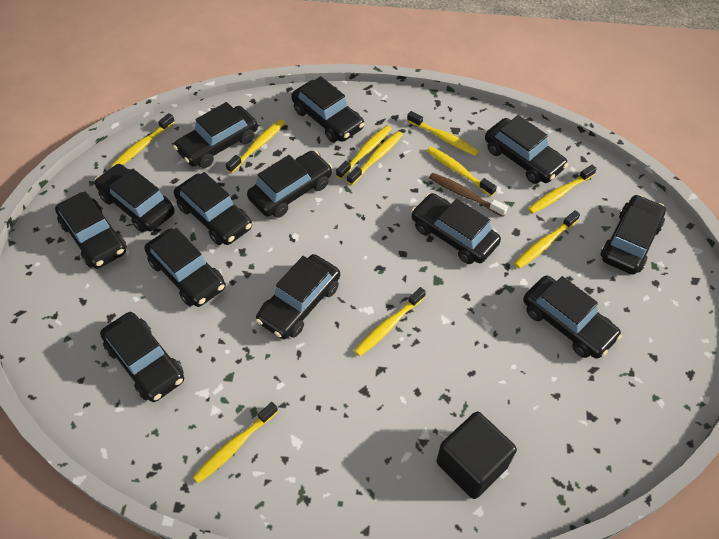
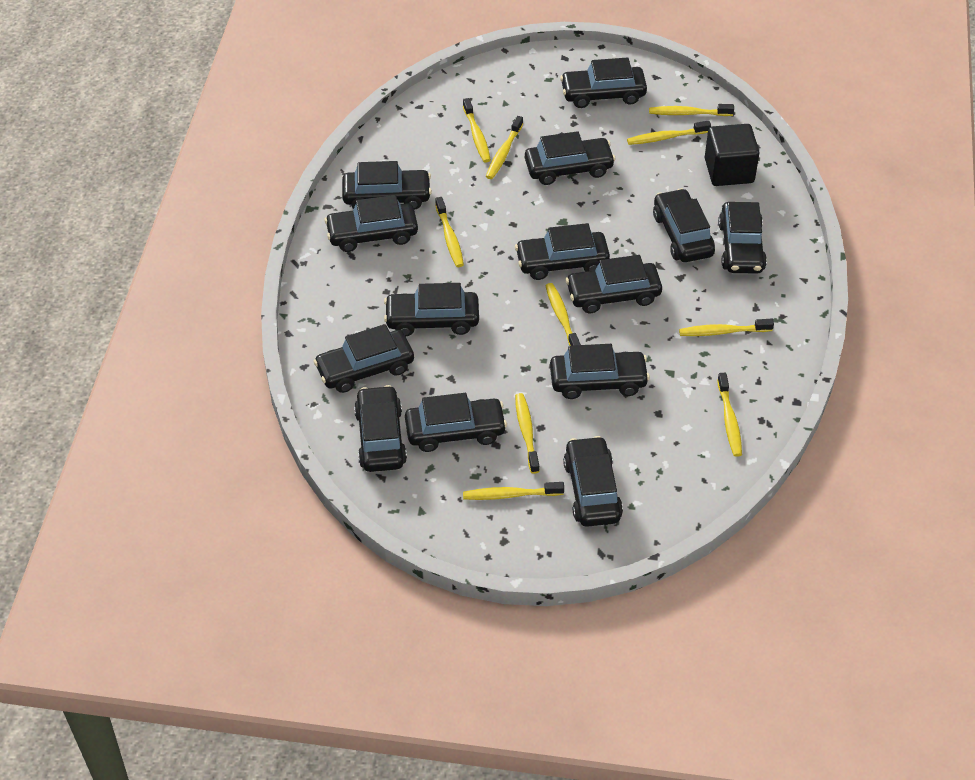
black car: [55,191,127,269] [94,164,175,232] [100,312,184,402] [144,228,225,307] [173,102,258,168] [174,172,252,245] [247,151,333,218] [256,254,340,339] [291,76,365,142] [411,193,501,264] [485,115,568,184] [523,275,622,359] [601,194,666,275] = 13 -> [314,324,414,393] [324,195,418,252] [342,161,432,210] [354,385,407,472] [384,283,479,336] [405,393,507,452] [515,223,610,280] [525,131,616,185] [550,344,650,399] [560,57,647,108] [563,436,623,527] [566,255,662,313] [653,188,715,262] [718,202,767,274] = 14
brown toothbrush: [429,173,508,217] = 1 -> none = 0

